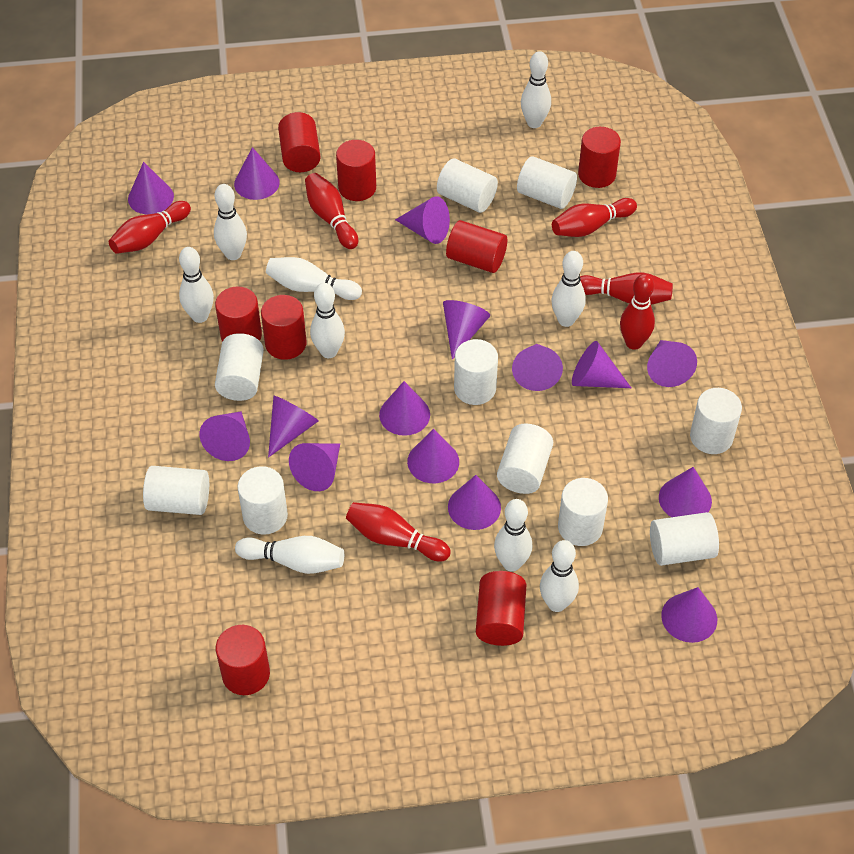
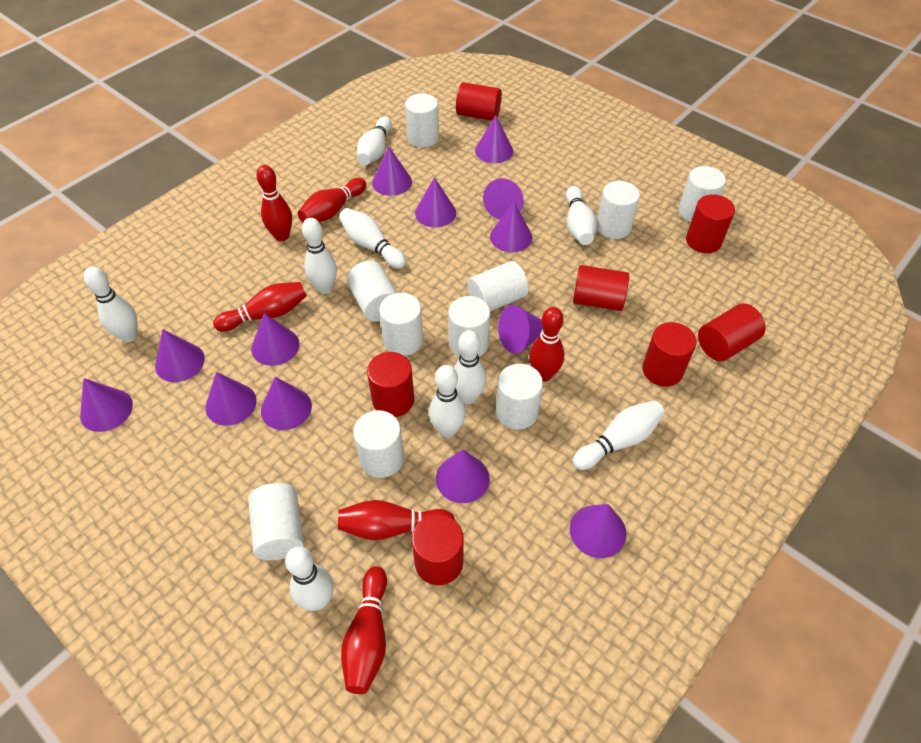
purple cone: [128,162,174,214] [200,411,250,461] [234,147,280,200] [268,396,318,458] [289,443,340,491] [379,381,430,436] [395,196,450,244] [407,429,459,483] [443,300,490,360] [448,475,501,530] [512,344,563,391] [572,341,631,388] [647,340,697,387] [659,467,712,517] [661,587,717,643] = 15 -> [80,378,133,432] [155,329,205,382] [205,372,257,426] [251,313,299,366] [261,377,312,430] [372,146,412,196] [415,177,456,227] [436,449,490,503] [475,115,513,163] [483,178,524,220] [490,202,532,252] [498,305,543,353] [570,504,626,558] = 13
red cylinder: [215,286,262,342] [216,625,270,695] [261,295,306,360] [278,112,321,172] [336,140,376,201] [446,220,507,273] [476,571,527,646] [578,127,621,188] = 8 -> [367,352,414,417] [412,514,463,585] [456,82,502,121] [573,265,629,311] [642,322,696,387] [686,194,735,253] [698,303,766,361] = 7

